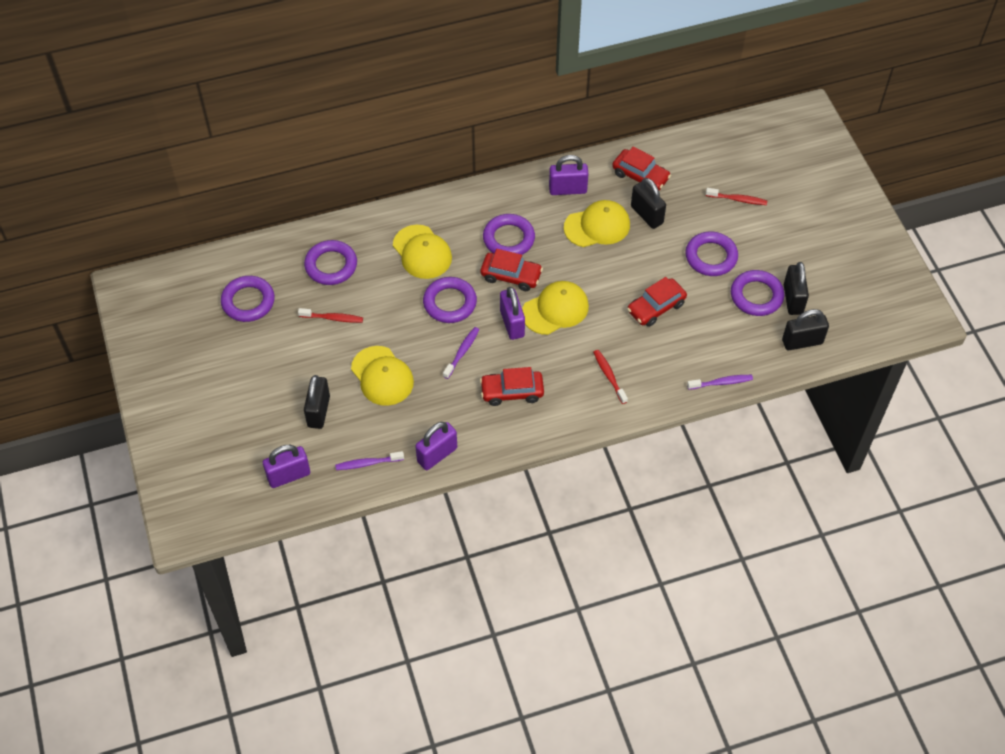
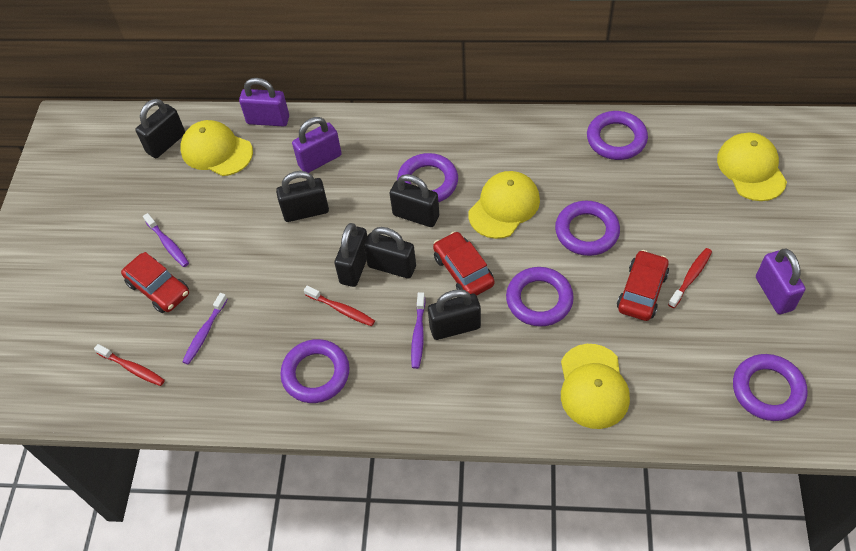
black padlock: [304,375,330,429] [631,178,666,229] [782,309,829,350] [784,262,809,315] = 4 -> [135,99,185,158] [276,171,329,222] [334,223,368,287] [364,227,416,279] [390,174,439,227] [428,289,481,340] = 6
purple padlock: [263,445,310,488] [415,422,457,470] [500,287,525,340] [549,155,589,195] = 4 -> [239,78,289,127] [292,117,342,173] [756,249,806,314] = 3
red car: [480,249,543,291] [480,367,544,406] [612,146,671,190] [627,277,687,327] = 4 -> [121,252,189,313] [433,231,495,296] [617,250,669,321] = 3

